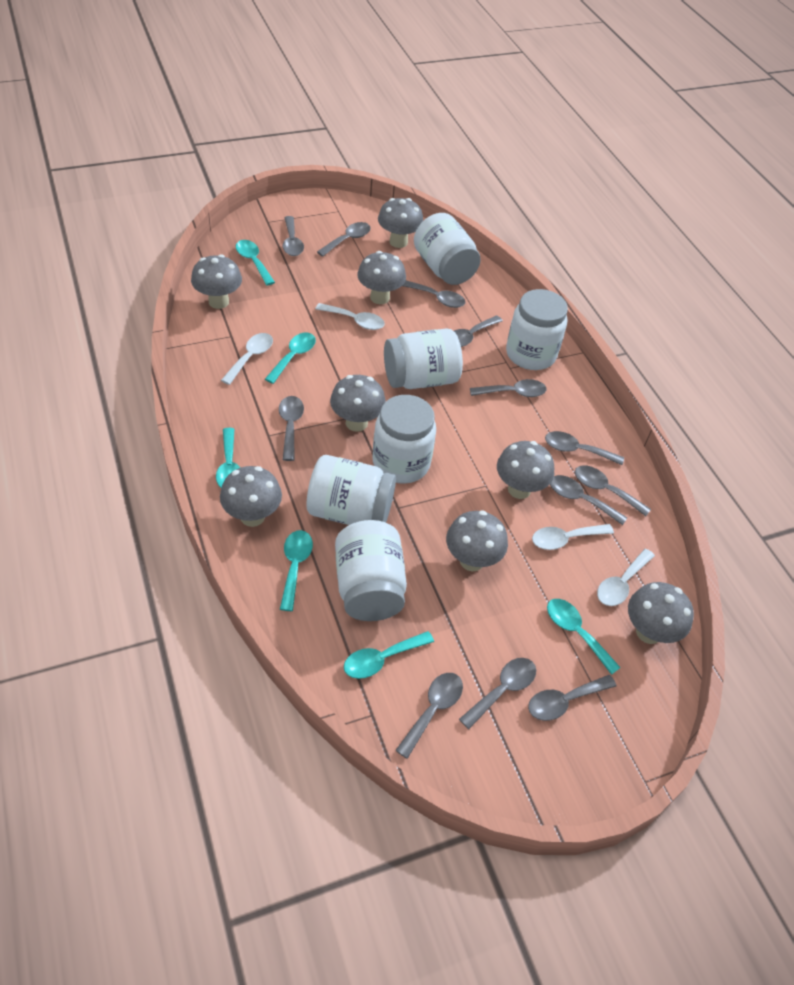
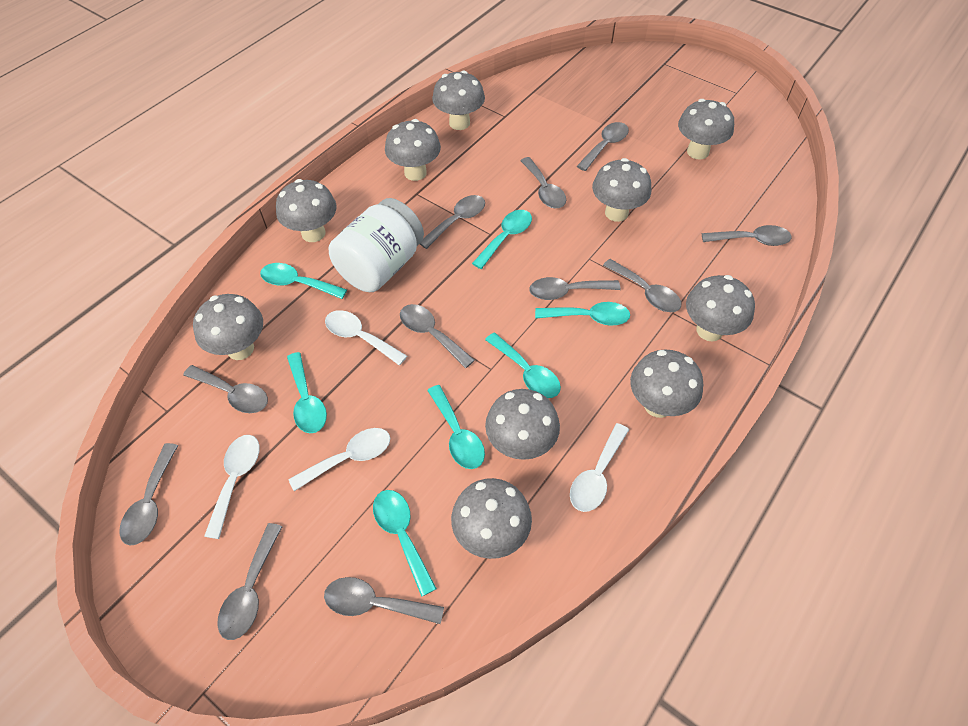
grey mushroom: [191,254,242,309] [220,466,282,527] [330,375,386,432] [357,251,406,304] [378,198,423,248] [446,510,508,571] [497,441,554,499] [628,582,694,644] = 8 -> [193,294,263,360] [276,179,337,242] [385,119,441,181] [432,71,485,130] [451,478,532,559] [485,389,560,460] [592,158,651,222] [630,350,703,418] [678,99,734,160] [686,275,755,341] = 10
grey spoon: [279,396,304,461] [283,216,304,256] [317,222,371,257] [395,673,463,759] [402,280,466,308] [454,315,503,347] [459,658,536,729] [470,379,546,397] [528,675,616,721] [545,431,624,465] [550,475,627,525] [575,465,651,516] = 12 -> [120,443,178,545] [183,365,268,413] [217,523,282,640] [324,577,444,624] [400,304,475,368] [420,195,485,249] [520,157,566,209] [529,277,621,300] [577,122,629,171] [603,259,681,312] [702,225,791,246] = 11
turquoise spoon: [216,428,241,488] [236,240,275,285] [265,333,316,384] [280,530,313,611] [344,631,434,679] [547,599,621,675] = 6 -> [260,263,347,299] [287,352,327,433] [373,490,437,597] [427,385,485,469] [472,210,532,269] [485,333,561,398] [535,302,630,325] = 7
white jar: [307,455,396,525] [335,520,407,621] [373,395,436,483] [384,328,463,389] [414,213,481,285] [506,289,568,370] = 6 -> [329,198,424,292] = 1

